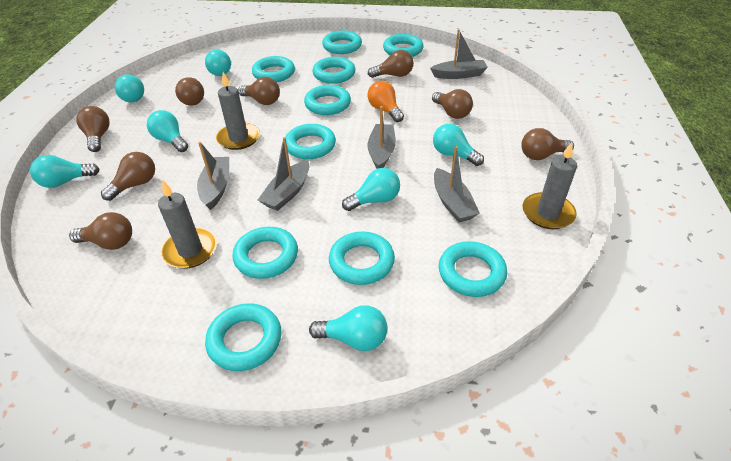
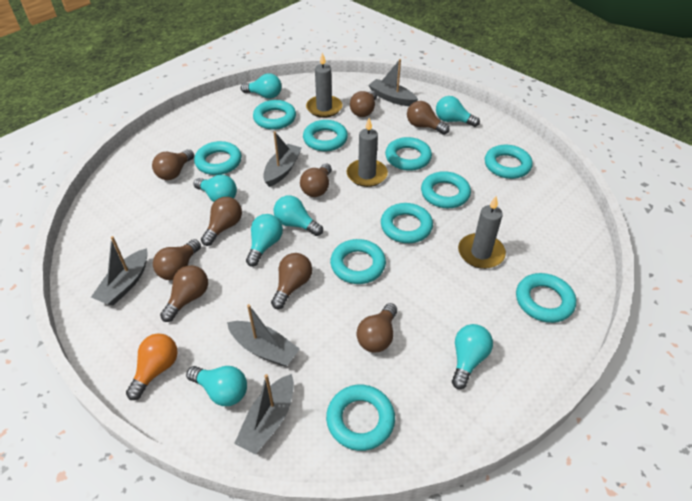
brown light bulb: [69,212,132,250] [76,106,110,152] [101,152,155,201] [175,77,204,106] [238,77,280,105] [368,50,413,78] [432,89,473,119] [521,128,574,160] = 8 -> [152,149,194,180] [153,239,201,280] [160,265,208,322] [201,197,242,246] [271,253,312,309] [300,164,332,197] [350,91,377,117] [357,303,397,352] [407,101,450,135] = 9

